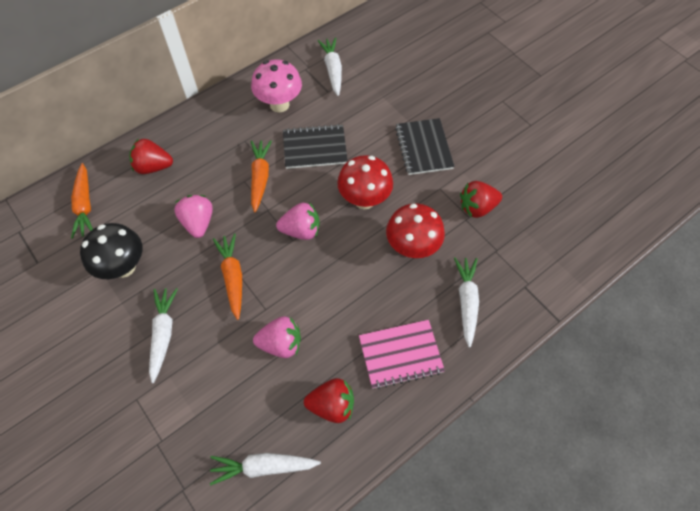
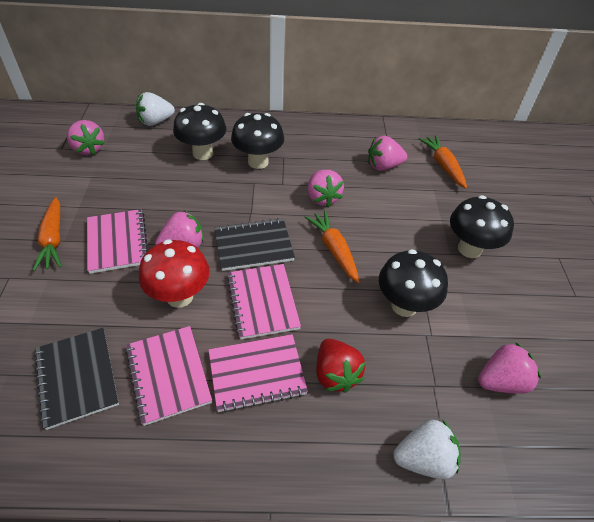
black mushroom: [80,223,142,279] = 1 -> [173,103,226,160] [231,113,284,169] [379,249,448,317] [450,195,514,258] = 4
pink mushroom: [251,59,302,112] = 1 -> none = 0
pink notebook: [359,320,445,389] = 1 -> [87,209,148,274] [125,326,212,426] [209,334,308,413] [227,264,301,340] = 4
pink strawberry: [174,195,213,238] [253,316,301,358] [276,202,320,240] = 3 -> [67,120,105,155] [155,210,204,248] [307,170,344,207] [368,136,407,171] [478,342,541,394] = 5
red mushroom: [337,155,393,209] [386,203,445,258] = 2 -> [139,239,210,308] = 1
red strawberry: [129,138,173,174] [304,378,354,423] [460,181,502,218] = 3 -> [316,339,365,393] = 1
white carrot: [149,288,178,383] [210,453,321,485] [317,37,342,96] [454,257,479,348] = 4 -> none = 0
white strawberry: none = 0 -> [136,92,175,126] [393,419,461,479] = 2

